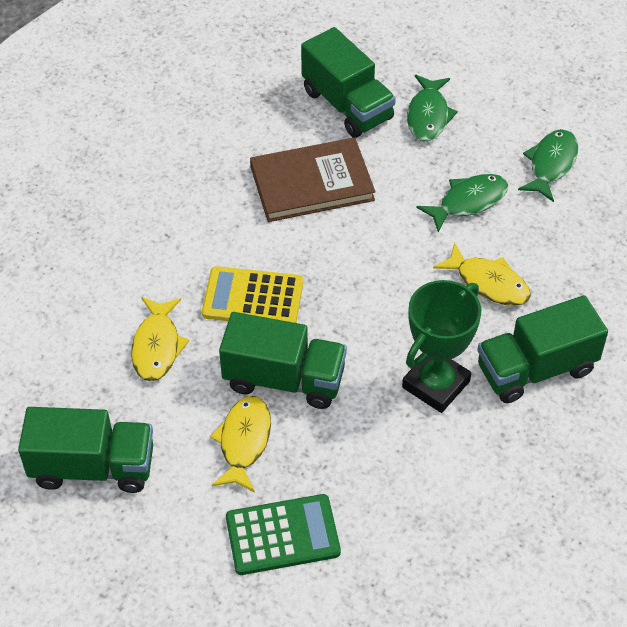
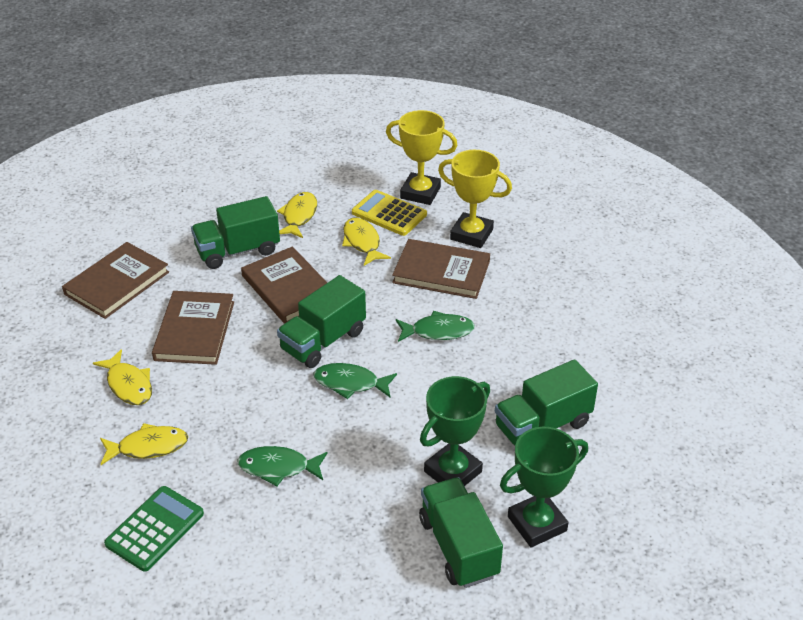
brown book: [250,137,375,222] = 1 -> [62,242,169,319] [152,291,234,365] [241,246,327,324] [392,239,490,299] = 4
green trophy: [402,280,481,413] = 1 -> [420,376,490,486] [500,427,588,547] = 2
yellow fish: [131,297,189,382] [210,396,271,492] [433,243,531,306] = 3 -> [93,349,152,405] [100,423,188,465] [277,192,317,238] [342,218,391,266] = 4
yellow trophy: none = 0 -> [386,110,458,205] [438,150,512,248] = 2

